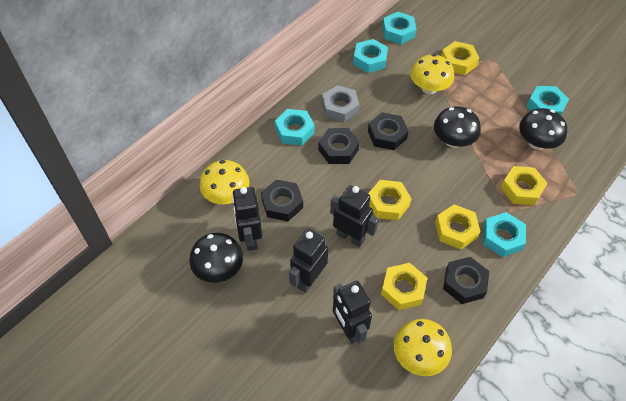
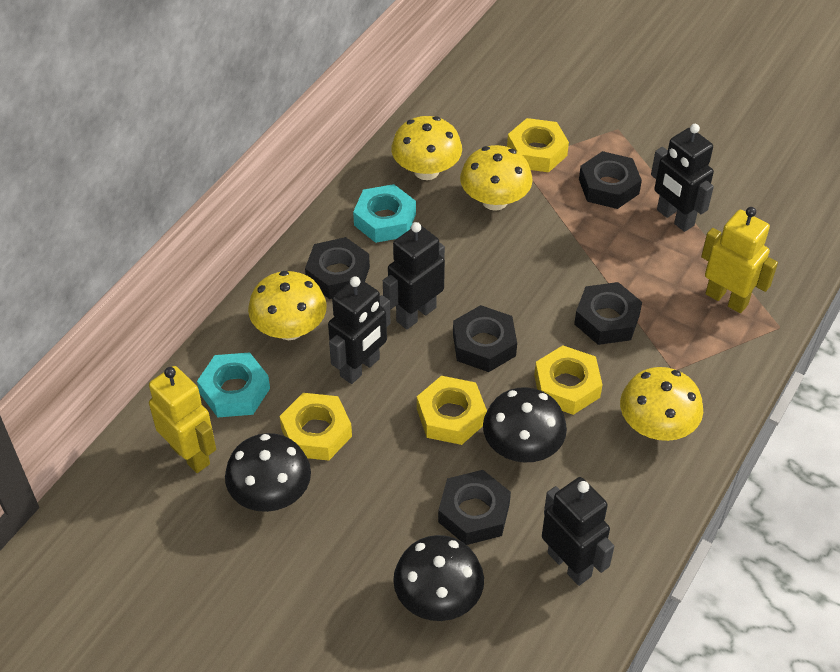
black nut: [261,180,303,221] [318,128,360,164] [368,112,409,150] [443,257,489,304] = 4 -> [305,237,370,299] [438,470,511,545] [453,305,517,372] [574,282,642,345] [579,151,642,209] = 5
grey nut: [322,85,359,122] = 1 -> none = 0
turquoise nut: [275,109,315,145] [353,39,388,73] [382,12,417,44] [483,212,526,257] [527,86,569,115] = 5 -> [197,352,270,417] [353,184,416,243] = 2
yellow mushroom: [200,160,249,204] [394,319,452,376] [410,54,454,94] = 3 -> [248,271,327,340] [391,116,462,180] [460,145,533,211] [620,367,703,441] = 4
yellow nut: [368,180,411,220] [381,263,427,310] [435,204,480,249] [441,41,479,75] [501,166,547,205] = 5 -> [280,393,352,461] [417,376,487,445] [507,118,569,172] [534,346,602,415] = 4
yellow robot: none = 0 -> [149,366,216,473] [701,207,778,313] = 2

